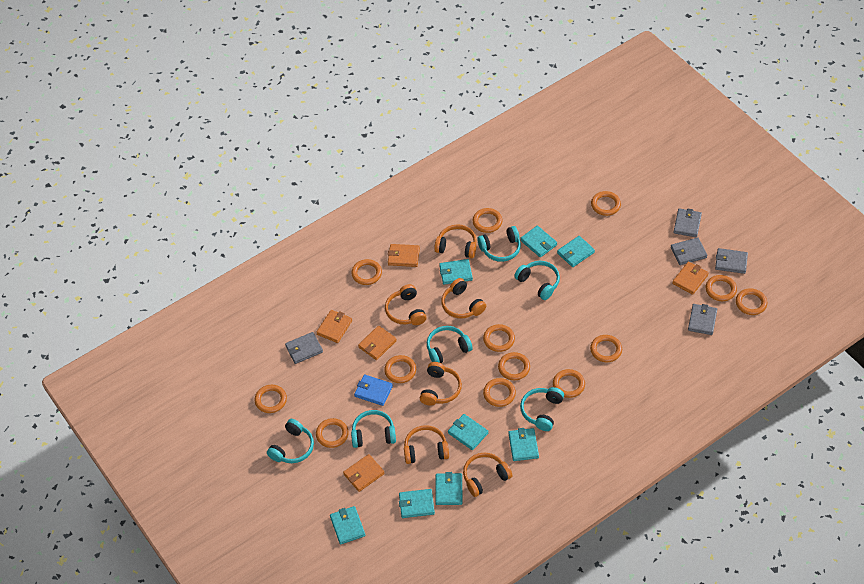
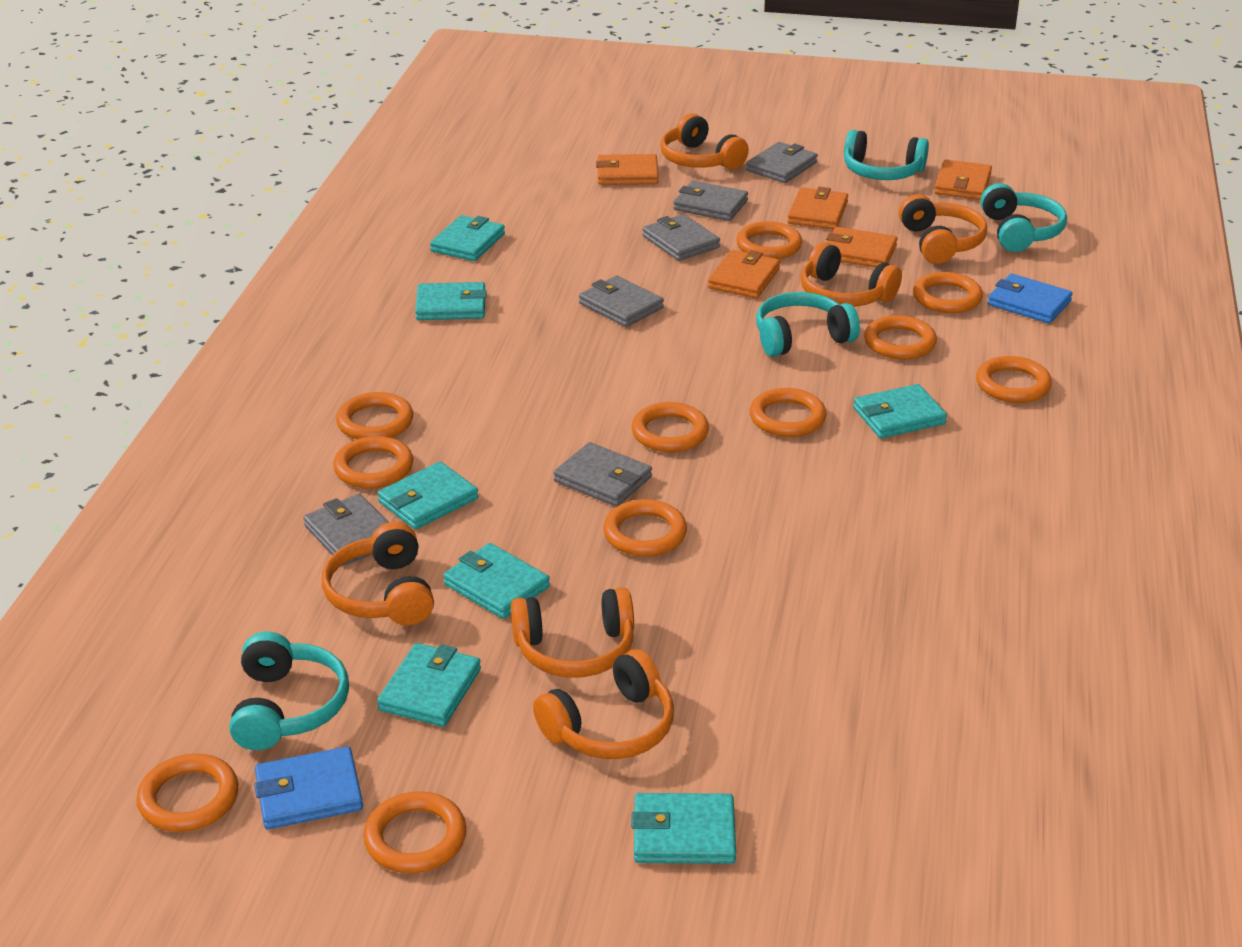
blue wallet: [354,374,393,406] = 1 -> [254,746,363,829] [988,274,1073,324] = 2
grey wallet: [285,332,323,364] [671,237,707,265] [673,208,702,237] [688,304,717,335] [715,248,748,274] = 5 -> [303,494,389,566] [554,442,652,507] [579,275,664,327] [643,214,720,261] [673,181,748,221] [746,142,818,183] = 6
orange ring: [255,385,287,413] [316,418,349,448] [351,259,382,285] [384,355,416,383] [473,208,503,233] [483,324,515,352] [483,378,516,407] [498,352,530,380] [553,369,585,398] [590,335,622,362] [591,191,621,216] [706,275,737,301] [736,288,767,315] = 13 -> [136,754,239,832] [333,436,413,489] [336,392,413,439] [363,791,466,873] [603,499,687,557] [631,402,709,452] [736,221,802,259] [750,388,826,437] [864,315,937,360] [913,272,983,313] [976,356,1052,403] = 11
turquoise headphones: [267,419,314,463] [351,410,396,448] [427,326,473,363] [478,226,521,262] [514,261,560,300] [520,387,564,431] = 6 -> [229,631,349,750] [756,292,860,357] [844,130,929,180] [980,183,1067,252] = 4
turquoise wallet: [330,506,365,545] [399,489,435,518] [435,472,462,505] [439,259,473,285] [448,414,488,450] [509,428,539,461] [520,226,557,257] [557,236,595,267] = 8 -> [377,462,478,530] [377,643,481,727] [415,282,487,320] [430,215,505,261] [443,543,550,619] [631,793,736,864] [853,384,947,438] = 7

